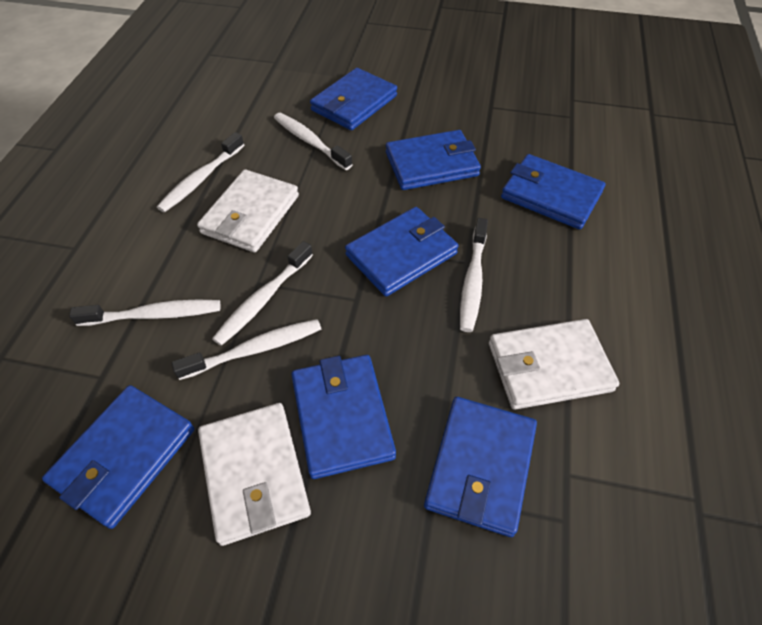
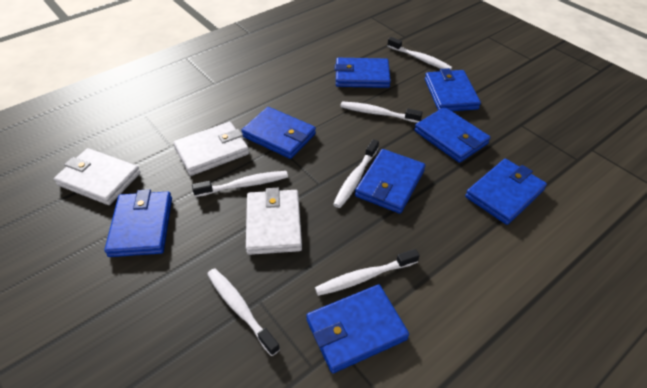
blue wallet: [42,385,194,529] [291,355,396,479] [310,68,397,130] [345,207,459,297] [386,130,481,190] [424,397,537,537] [501,154,606,229] = 7 -> [104,189,172,257] [241,107,316,159] [306,285,409,373] [335,58,391,88] [355,149,426,214] [414,107,491,163] [425,68,481,111] [465,159,547,225] = 8

